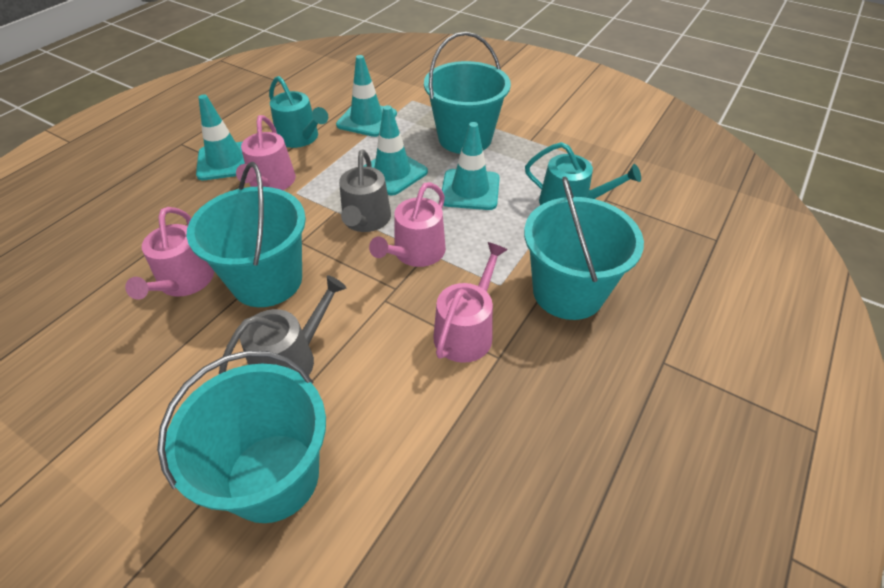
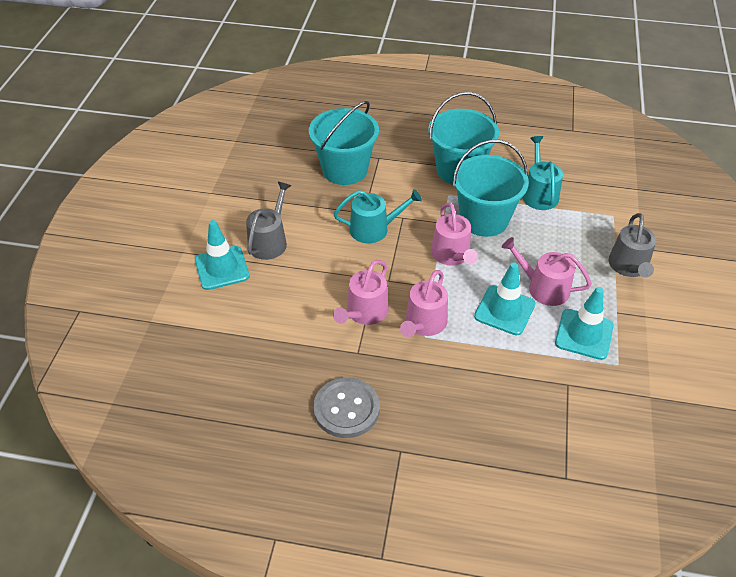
grey button: none = 0 -> [313,377,380,438] = 1
turquoise bucket: [157,351,326,523] [187,162,306,307] [424,32,511,154] [524,176,644,320] = 4 -> [309,101,379,185] [428,92,499,185] [453,140,529,237] = 3
turquoise traffic cone: [196,94,245,180] [336,55,397,137] [363,105,428,195] [442,122,500,210] = 4 -> [195,220,250,290] [474,263,535,335] [555,287,614,360] = 3

